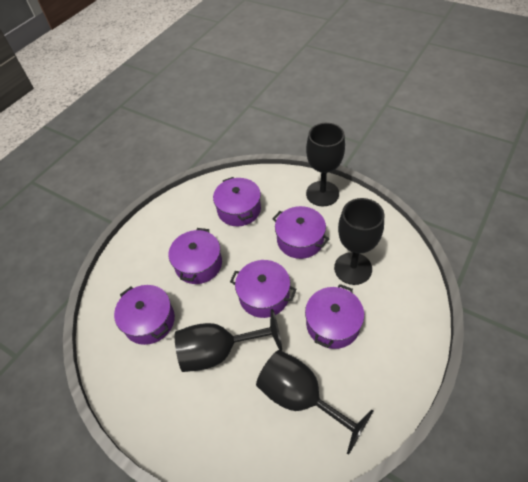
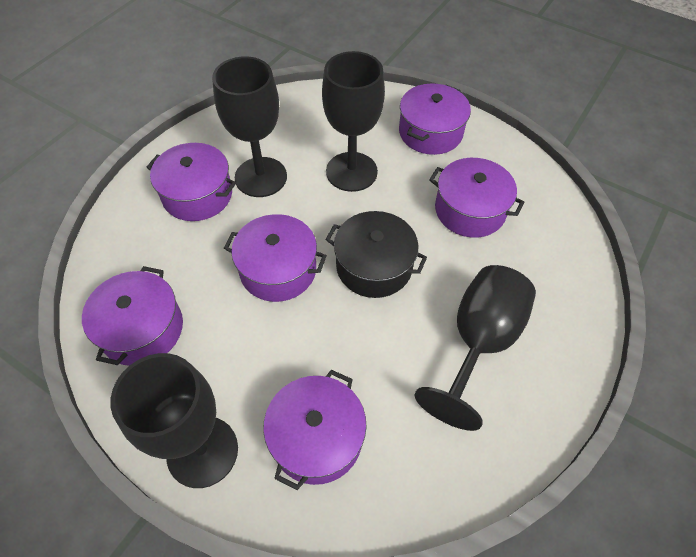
black pot: none = 0 -> [325,211,427,298] = 1

